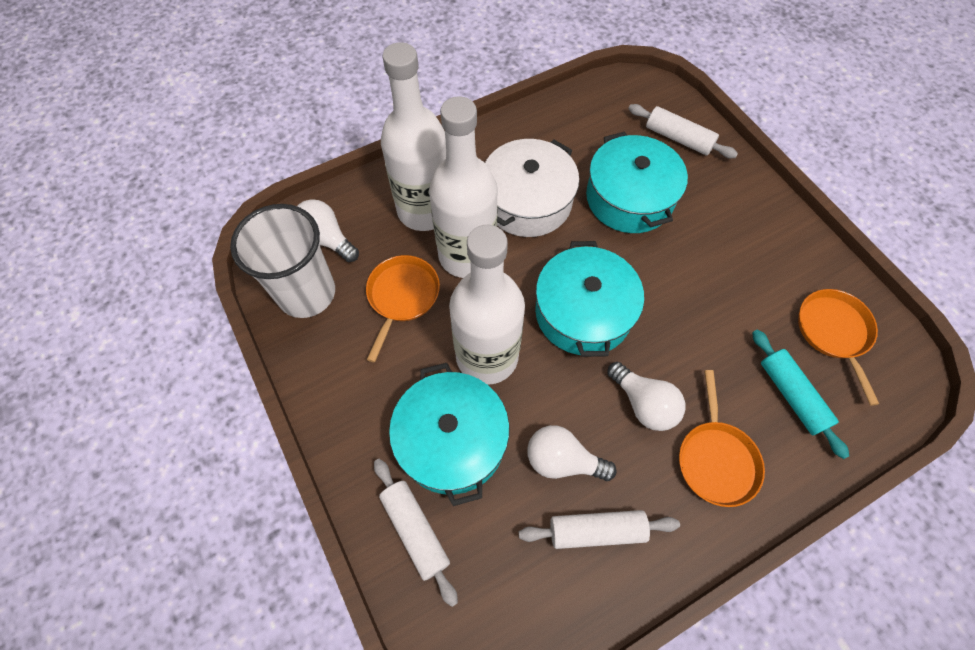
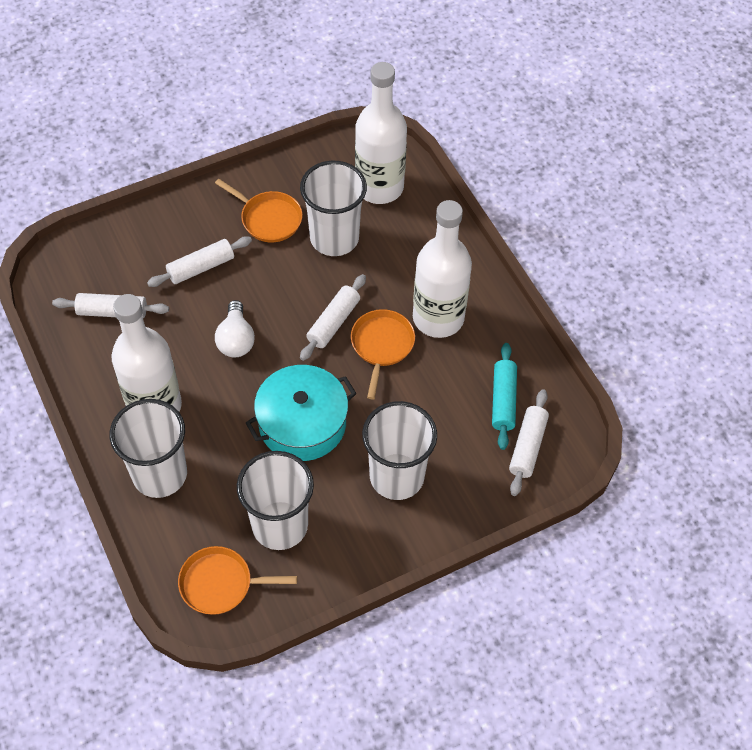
turquoise pot: [389,363,510,506] [535,241,644,357] [586,132,688,233] = 3 -> [246,365,357,461] = 1
white cup: [230,204,335,318] = 1 -> [110,399,187,498] [237,451,314,550] [300,161,367,256] [362,401,437,500] = 4
white light bulb: [297,199,359,262] [528,425,617,481] [607,362,685,431] = 3 -> [215,300,255,358] = 1
white pot: [485,139,579,237] = 1 -> none = 0
white rolling pin: [374,459,458,607] [519,510,680,549] [628,104,738,158] = 3 -> [52,293,169,318] [147,236,252,287] [300,274,366,361] [509,389,549,496] = 4

